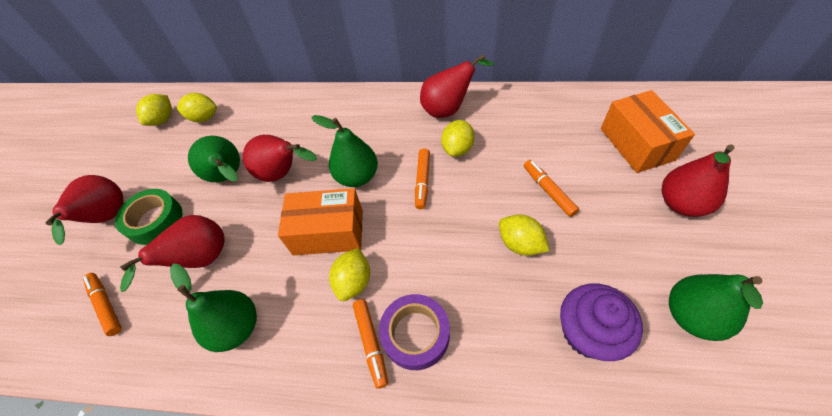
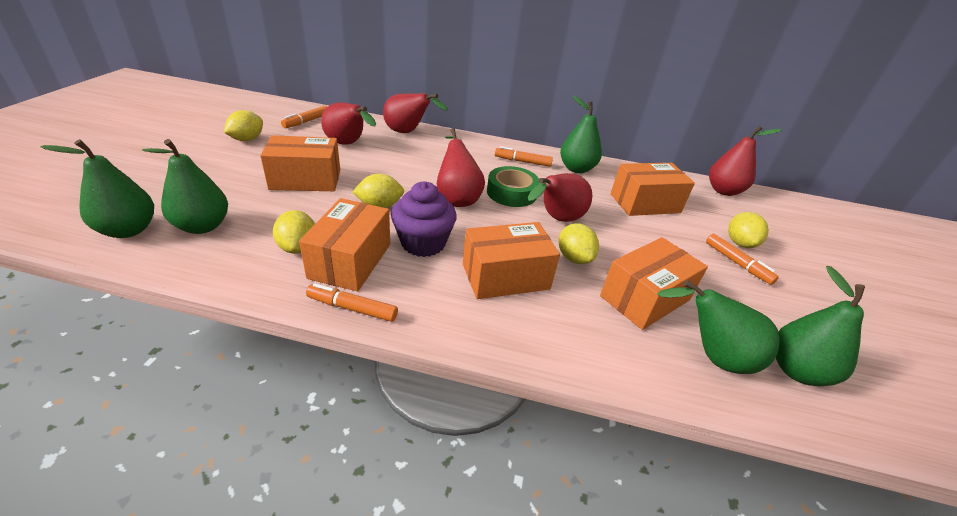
green pear: [170,264,257,352] [188,136,240,182] [312,115,378,187] [669,274,763,341] = 4 -> [40,139,154,238] [142,139,228,234] [560,95,602,173] [657,280,780,374] [776,266,865,386] = 5
orange box: [278,188,363,255] [601,90,695,173] = 2 -> [260,135,340,191] [299,198,390,292] [463,222,560,299] [600,237,708,330] [611,163,695,216] = 5
purple tape: [379,294,450,370] = 1 -> none = 0

